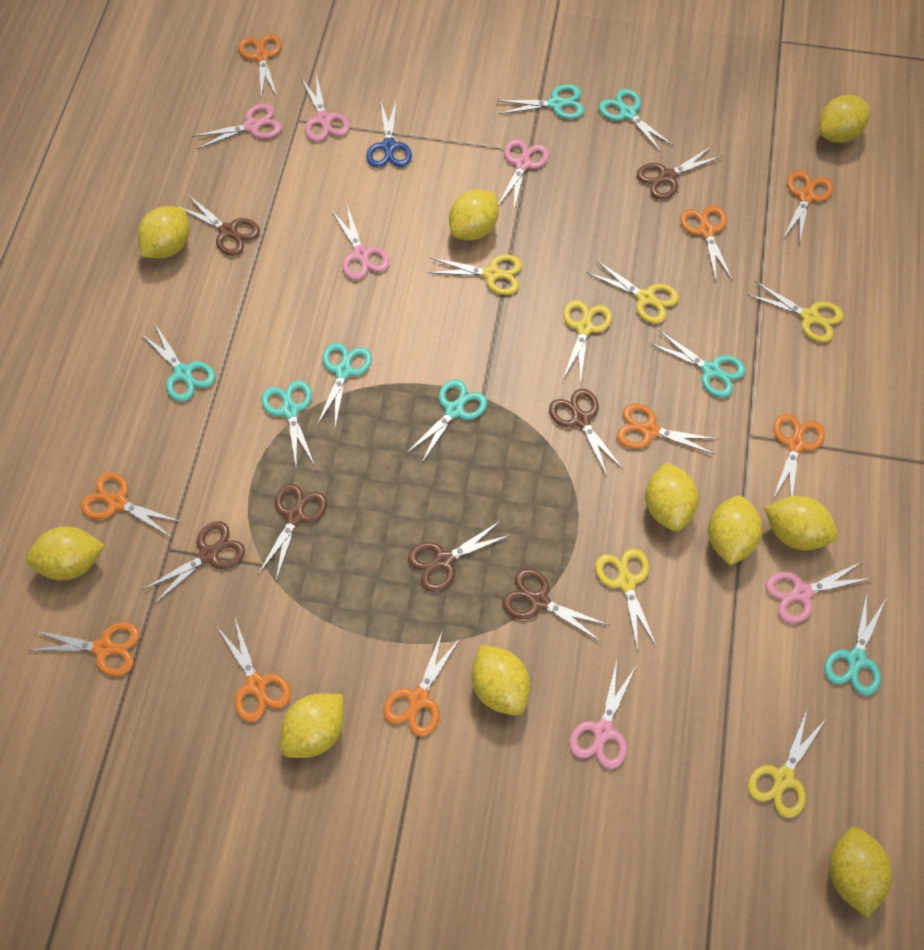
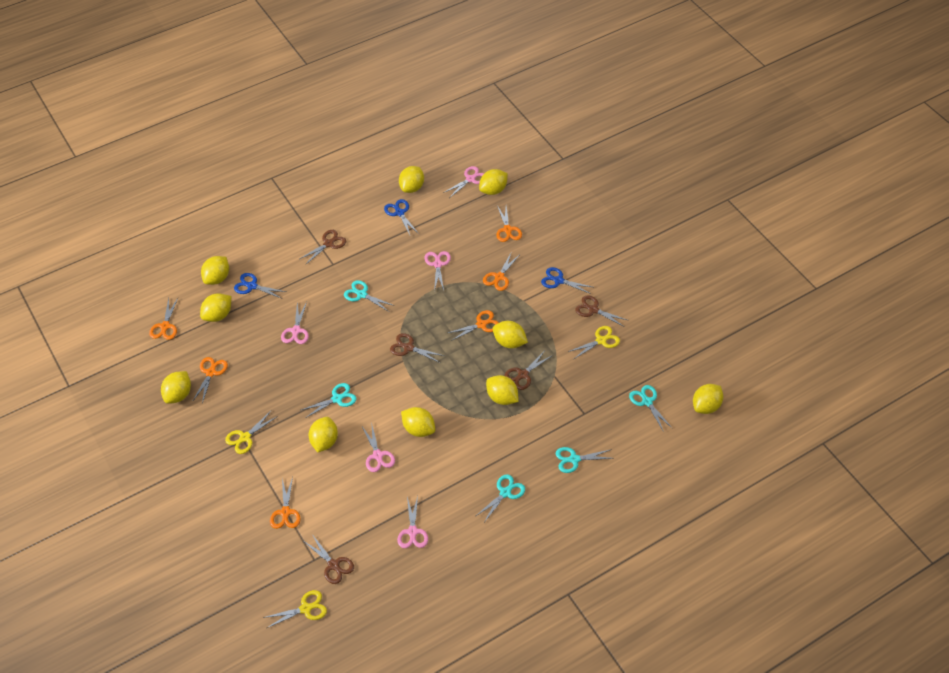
blue scissors: [366,98,412,168] = 1 -> [234,273,286,298] [384,199,419,235] [541,267,592,294] = 3
brown scissors: [142,522,245,605] [177,194,260,256] [258,484,327,580] [408,521,511,592] [502,569,609,642] [549,389,624,476] [637,146,722,200] = 7 -> [300,230,346,265] [305,534,354,584] [390,333,445,363] [505,352,553,390] [575,295,629,327] = 5
orange scissors: [31,622,140,676] [81,472,182,537] [218,618,291,722] [238,34,282,99] [383,629,461,736] [617,403,717,455] [680,205,733,281] [773,413,825,499] [783,170,834,244] = 9 -> [149,298,178,340] [192,357,228,404] [270,477,301,529] [448,310,499,341] [483,251,519,291] [496,205,522,242] = 6
pink scissors: [192,104,282,149] [301,74,350,142] [332,205,390,280] [498,139,549,209] [569,660,636,769] [766,561,872,623] = 6 -> [281,302,309,344] [361,422,395,472] [397,496,428,548] [425,251,451,291] [443,166,484,198] = 5
turquoise scissors: [140,324,215,402] [261,380,315,466] [317,342,372,428] [406,379,487,464] [496,84,584,119] [599,89,674,153] [651,330,746,398] [824,591,886,696] = 8 -> [301,383,357,418] [344,280,395,312] [476,474,525,522] [555,447,612,473] [629,385,673,432] = 5
yellow scissors: [427,254,522,295] [563,300,612,384] [588,260,679,324] [595,548,657,651] [747,281,843,343] [748,707,826,818] = 6 -> [225,411,278,454] [263,590,327,628] [568,326,620,359] = 3

